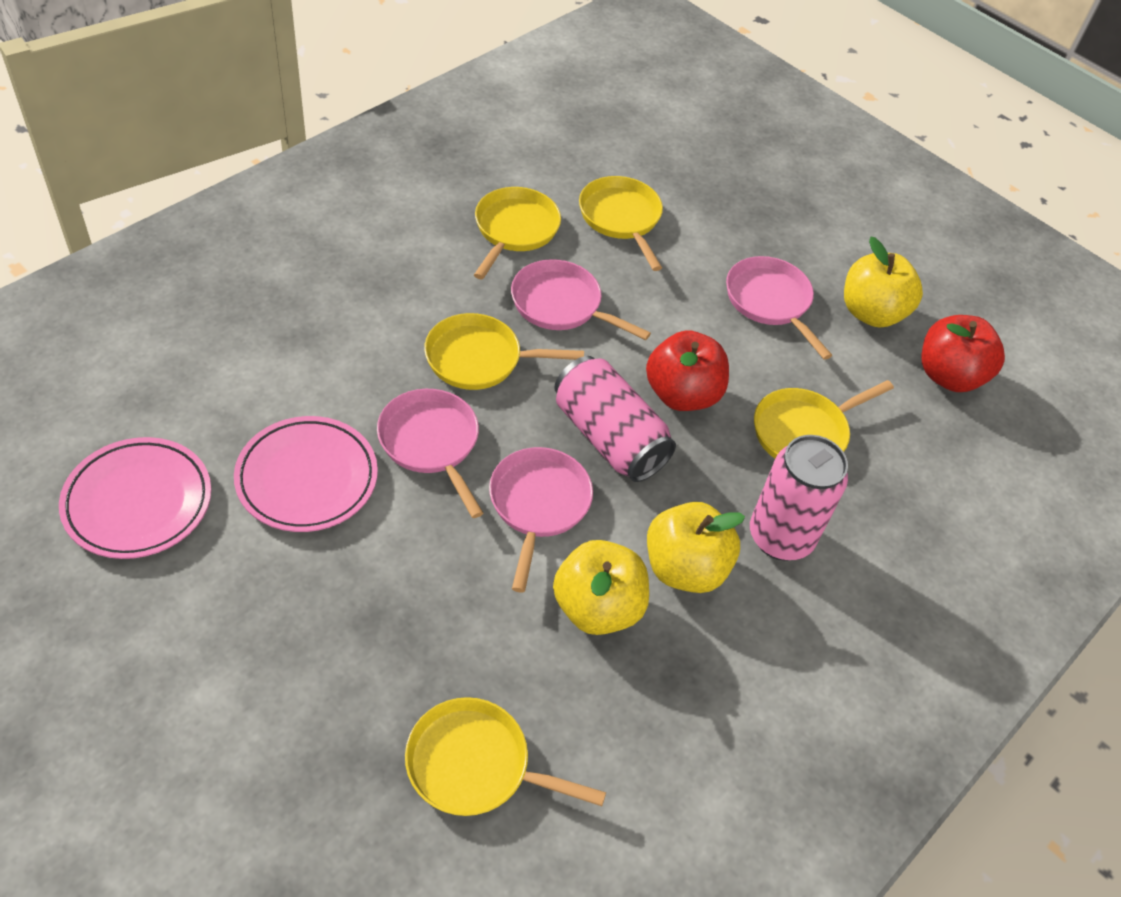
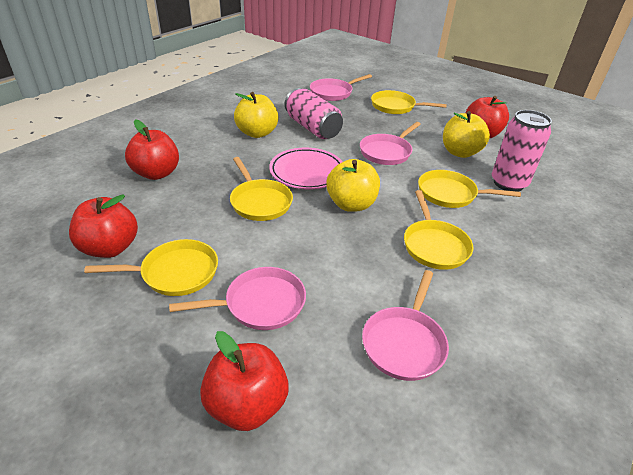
pink plate: [59,437,211,559] [234,416,378,532] = 2 -> [269,148,343,189] = 1
red apple: [646,330,729,411] [922,315,1005,392] = 2 -> [69,194,138,258] [125,120,179,180] [200,331,289,431] [465,96,509,139] = 4

